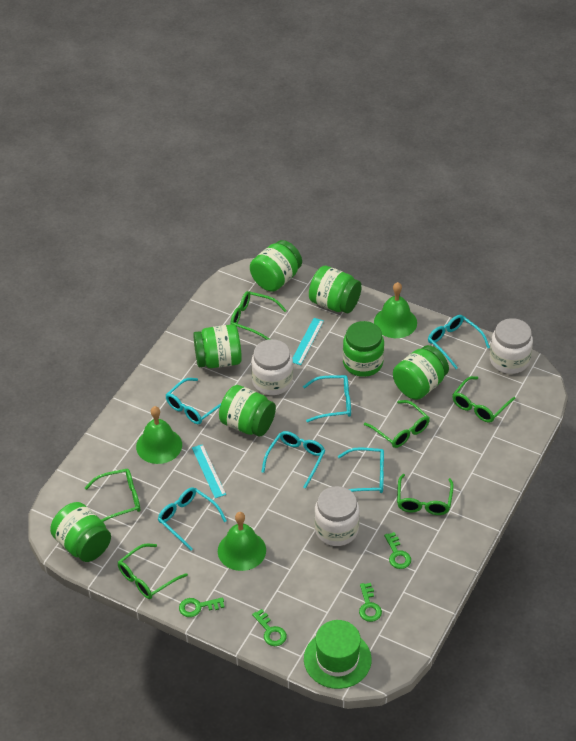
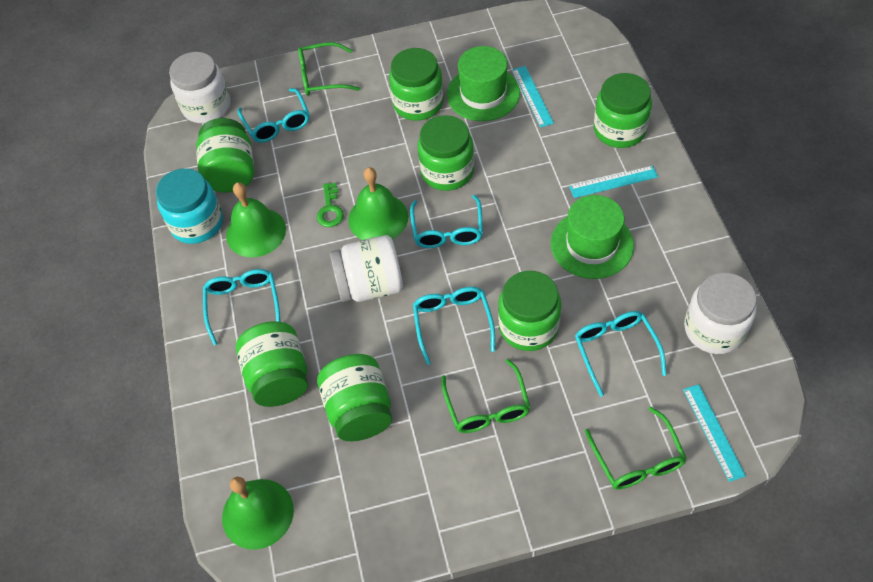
green glasses: [85,469,140,522] [118,544,188,599] [230,291,287,340] [364,400,430,448] [397,474,454,515] [452,376,516,423] = 6 -> [298,42,360,96] [441,359,531,433] [585,407,687,490] = 3
green hat: [304,620,372,689] = 1 -> [447,46,520,121] [551,195,634,279] = 2
green key: [179,597,224,617] [252,609,287,646] [359,583,382,622] [384,532,411,569] = 4 -> [317,183,344,227] = 1
turquoise glasses: [158,487,227,551] [166,378,221,424] [261,431,326,489] [303,375,351,422] [338,447,384,493] [428,315,490,369] = 6 -> [203,269,280,345] [238,88,309,143] [410,195,483,248] [413,287,495,365] [575,311,667,397] = 5
turquoise jar: none = 0 -> [156,168,223,244] = 1
turquoise ruler: [192,444,226,498] [292,318,324,365] = 2 -> [512,66,554,127] [569,166,658,198] [683,384,746,482] = 3

